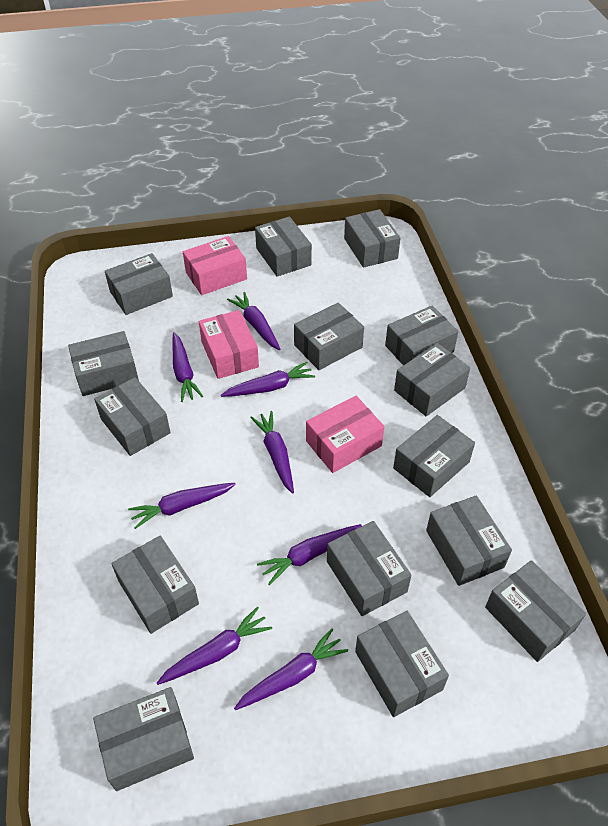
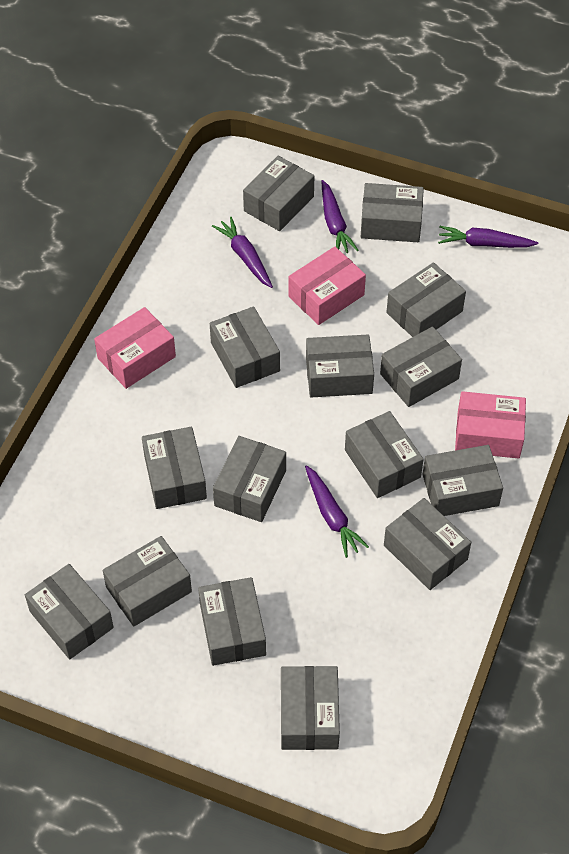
purple carrot: [128,483,236,529] [157,607,272,685] [172,332,203,402] [221,362,315,397] [227,292,281,350] [234,628,348,710] [250,411,294,494] [257,524,362,585] = 8 -> [212,217,273,288] [305,465,369,558] [322,180,358,253] [438,226,538,248] = 4

